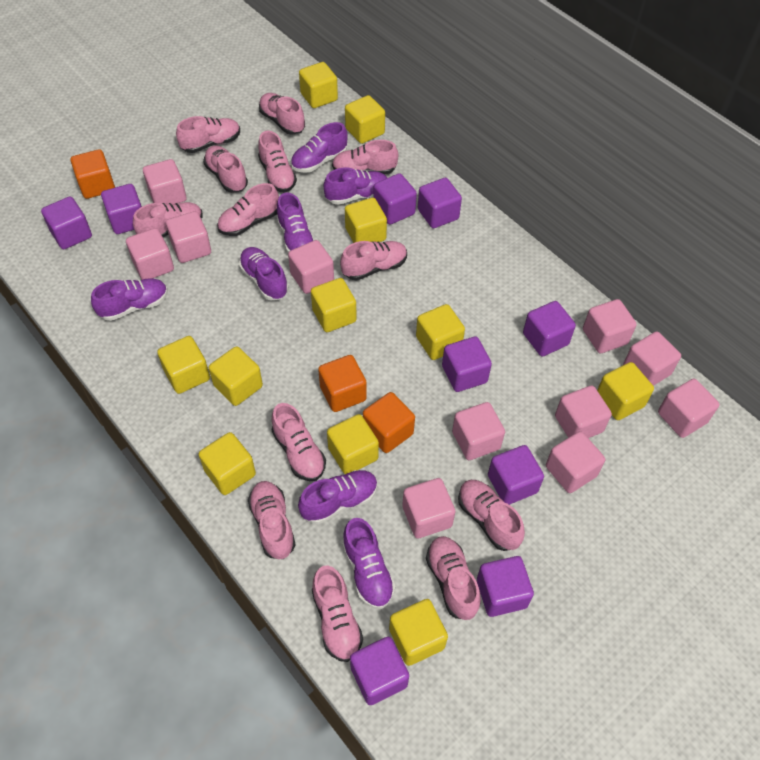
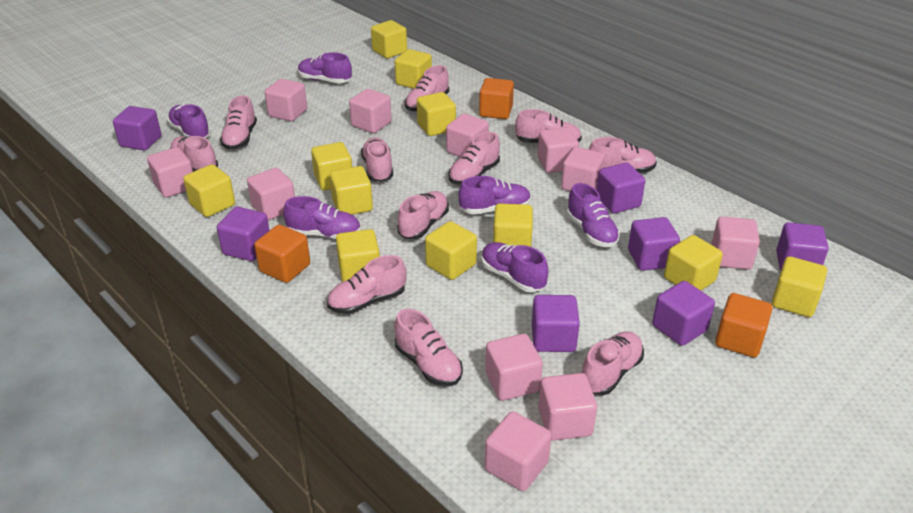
pink shoe: [133,202,202,237] [176,116,240,153] [203,145,248,193] [217,183,279,236] [248,481,296,559] [258,130,297,192] [259,93,305,135] [272,403,326,481] [312,565,363,662] [332,140,398,174] [340,241,407,280] [426,536,481,620] [458,480,525,551] = 13 -> [170,136,218,172] [220,95,257,150] [327,255,406,314] [361,138,393,182] [394,309,463,386] [397,191,449,239] [405,65,449,112] [448,132,500,185] [515,109,582,143] [582,332,644,395] [589,137,657,173] = 11
purple cube: [41,197,92,249] [101,184,142,234] [350,637,409,705] [373,173,417,225] [418,178,462,228] [442,336,492,392] [477,556,534,617] [488,445,544,505] [523,301,576,356] = 9 -> [113,106,161,150] [217,207,270,261] [532,295,580,352] [597,163,645,213] [628,217,680,271] [652,281,715,346] [776,222,829,271] = 7
purple shoe: [91,278,168,321] [239,247,288,301] [276,192,314,253] [291,122,347,173] [298,470,378,524] [324,168,387,205] [342,518,395,609] = 7 -> [167,104,211,138] [284,196,361,239] [298,52,352,83] [459,176,531,214] [481,242,548,292] [567,183,620,247] = 6

